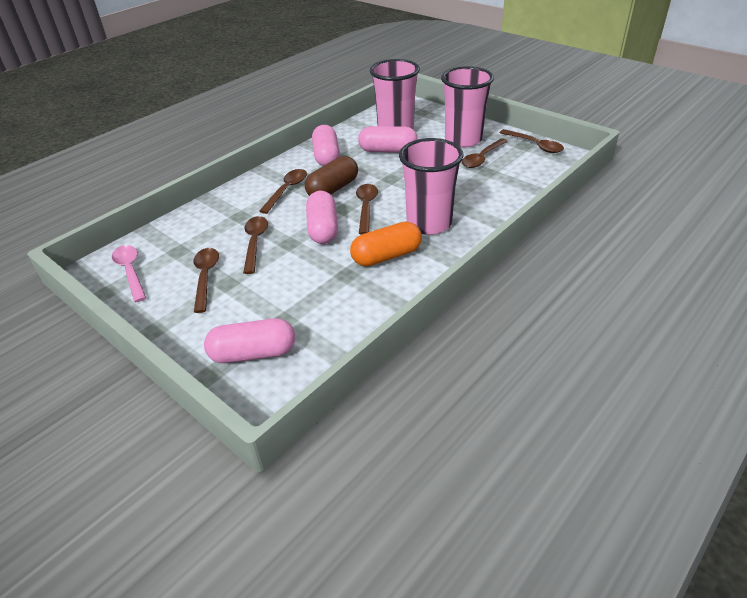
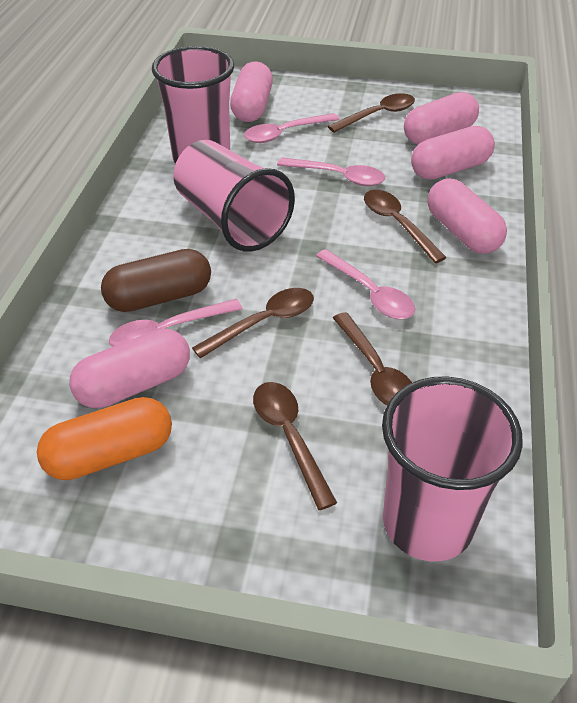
brown spoon: [194,248,219,313] [243,216,268,274] [259,169,307,214] [356,184,378,235] [462,138,508,168] [500,129,564,153] = 6 -> [192,288,314,358] [253,382,337,510] [328,93,415,133] [333,312,412,406] [364,190,447,263] = 5
pink capsule: [204,318,295,363] [306,191,338,244] [312,125,340,166] [358,126,418,152] = 4 -> [69,328,190,408] [230,61,273,122] [404,92,479,144] [411,126,495,180] [427,178,507,254] = 5
pink spoon: [112,245,146,302] = 1 -> [109,299,242,347] [244,113,339,143] [277,157,385,186] [316,249,415,319] = 4

